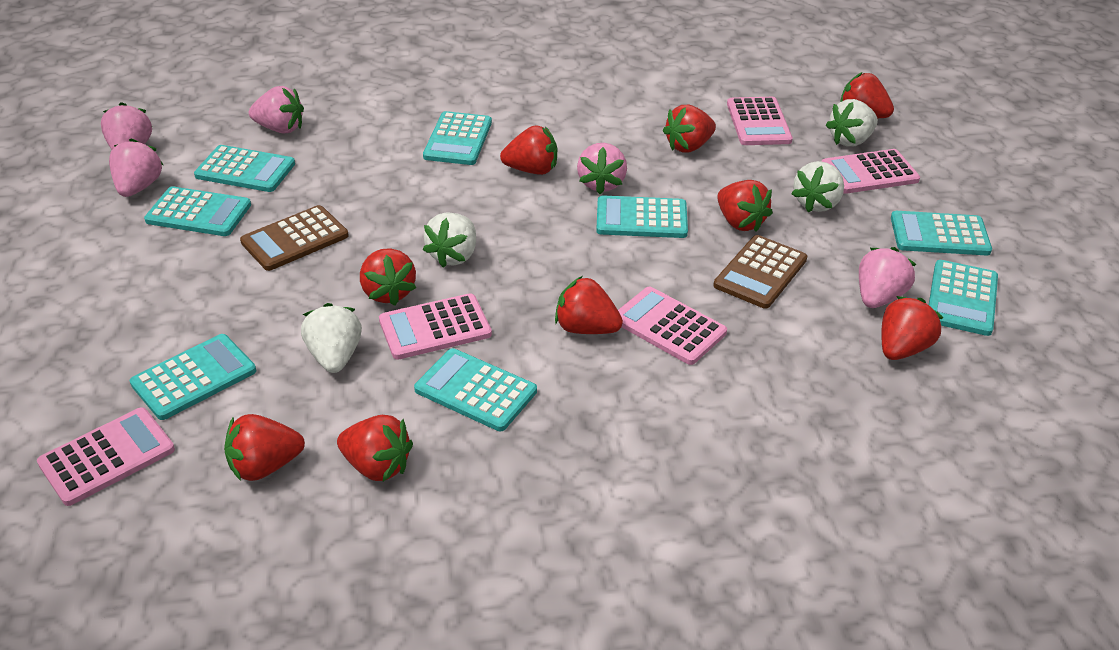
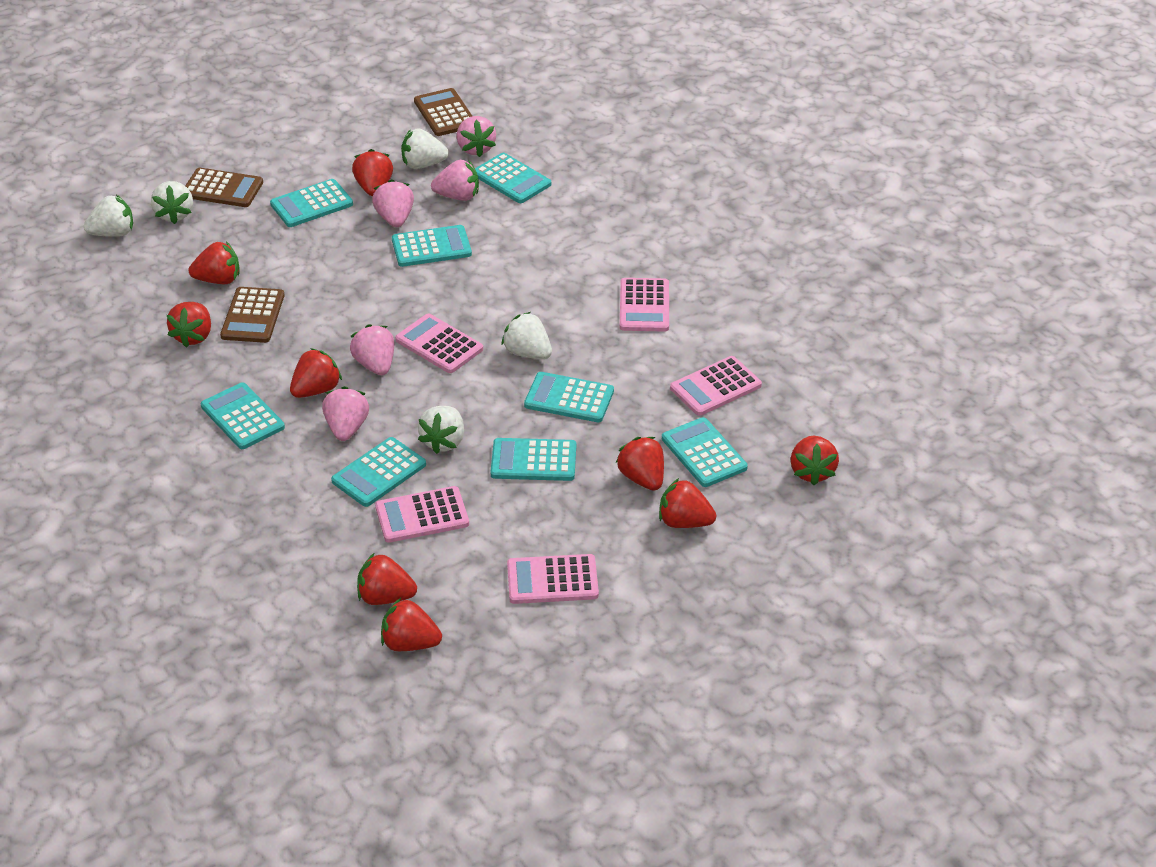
brown calculator: [240,205,349,271] [713,235,807,309] = 2 -> [185,168,263,207] [220,287,285,343] [414,88,472,136] = 3
white strawberry: [301,303,362,373] [423,212,476,268] [791,161,844,213] [826,99,878,147] = 4 -> [84,195,133,237] [151,181,193,224] [401,128,449,169] [418,406,464,454] [501,312,552,359] = 5

